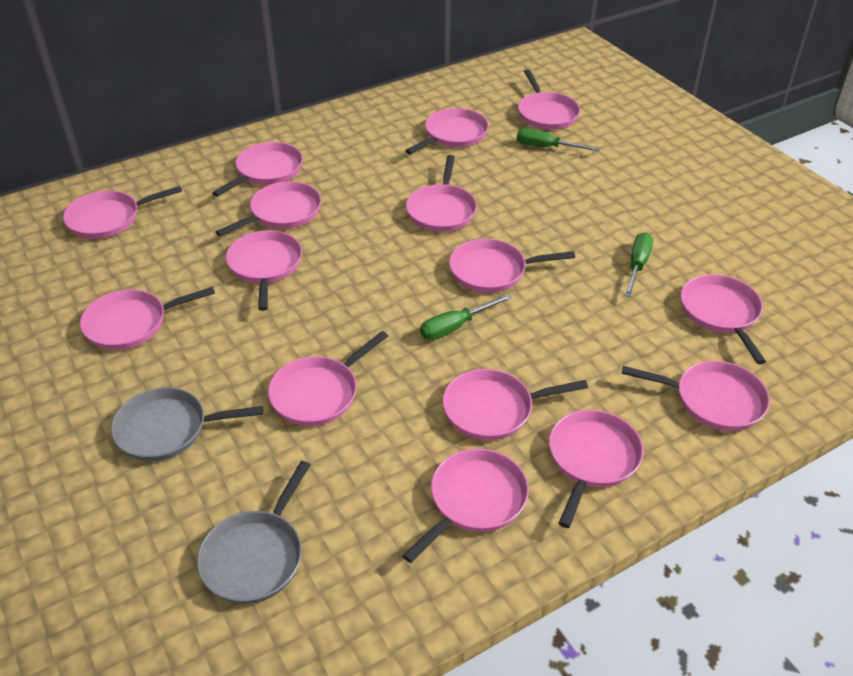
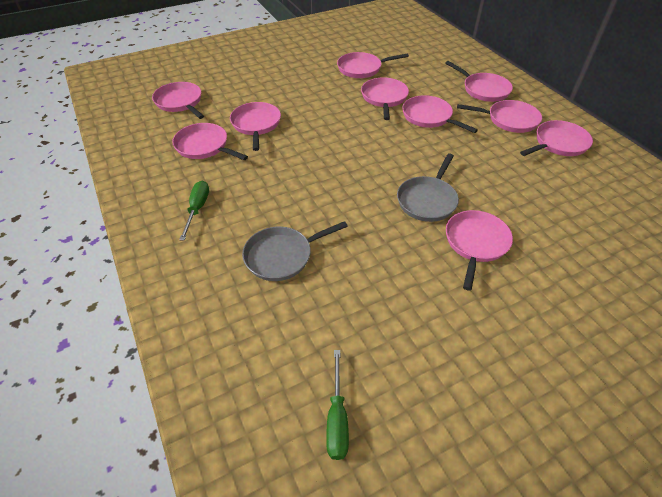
green screwdriver: [420,294,511,340] [517,128,600,151] [624,233,653,297] = 3 -> [179,181,209,241] [326,350,349,460] = 2
pink pan: [63,186,182,239] [80,287,215,350] [212,142,303,197] [216,181,321,236] [226,230,302,311] [268,331,388,426] [403,449,529,563] [405,108,489,154] [406,155,477,232] [443,369,588,440] [449,239,575,293] [518,69,580,130] [549,410,644,528] [622,361,770,431] [681,274,766,364] = 15 -> [152,82,204,119] [172,123,248,160] [230,102,281,151] [337,52,409,78] [361,77,409,120] [402,95,478,133] [445,61,513,102] [446,210,513,291] [457,100,542,133] [520,120,593,156] = 10

